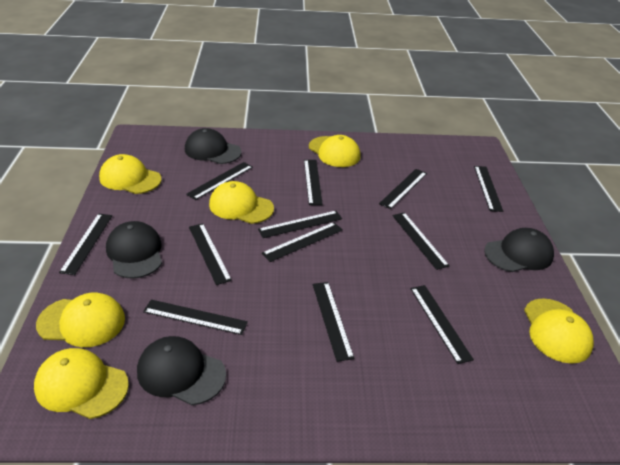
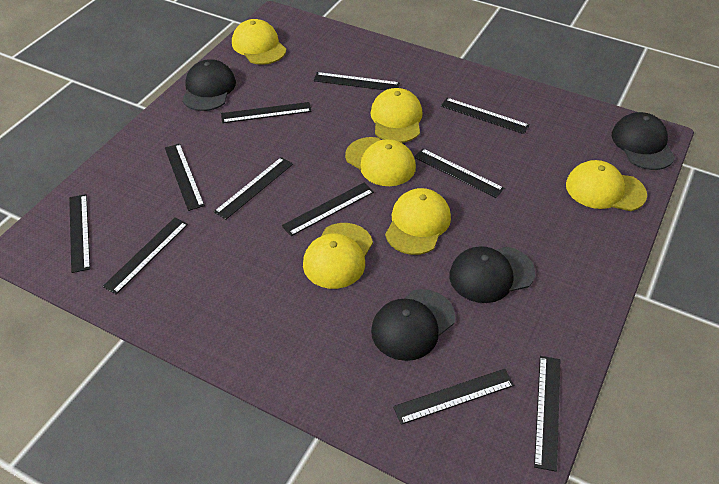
black ruler: [59,214,112,275] [143,299,248,335] [186,162,253,200] [189,223,232,285] [258,211,342,238] [262,222,343,262] [304,160,323,205] [313,282,354,362] [379,169,427,209] [392,212,450,270] [410,285,474,364] [474,166,503,212] = 12 -> [69,194,90,273] [102,217,188,295] [165,144,205,211] [214,157,293,220] [221,102,312,123] [282,183,374,236] [314,72,400,90] [393,369,514,425] [414,148,504,198] [441,98,530,134] [534,356,560,472] = 11

